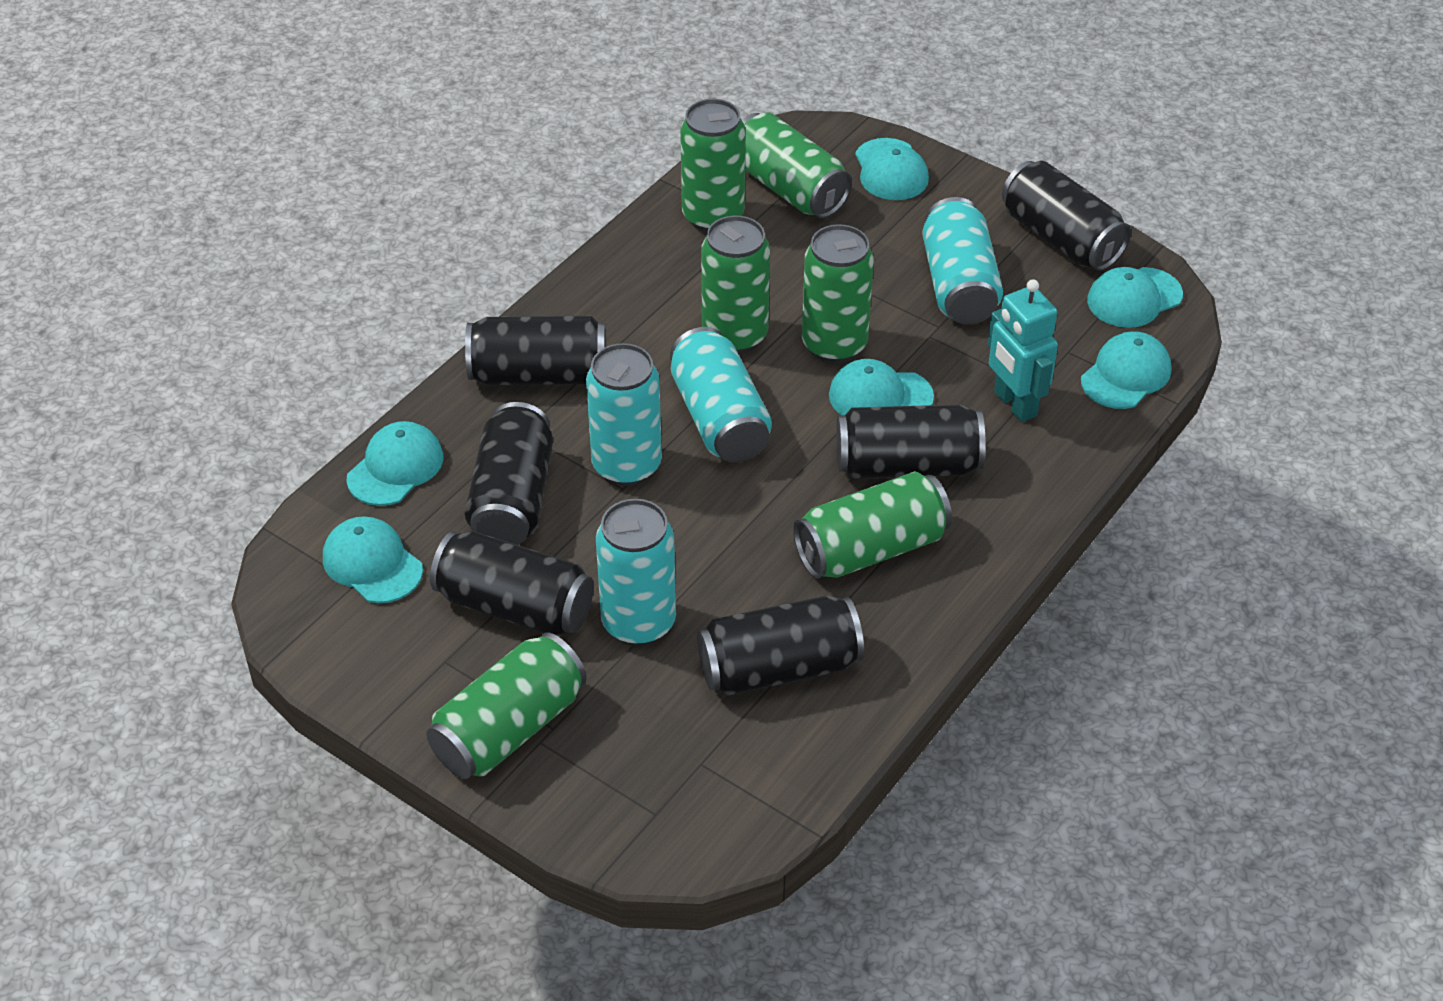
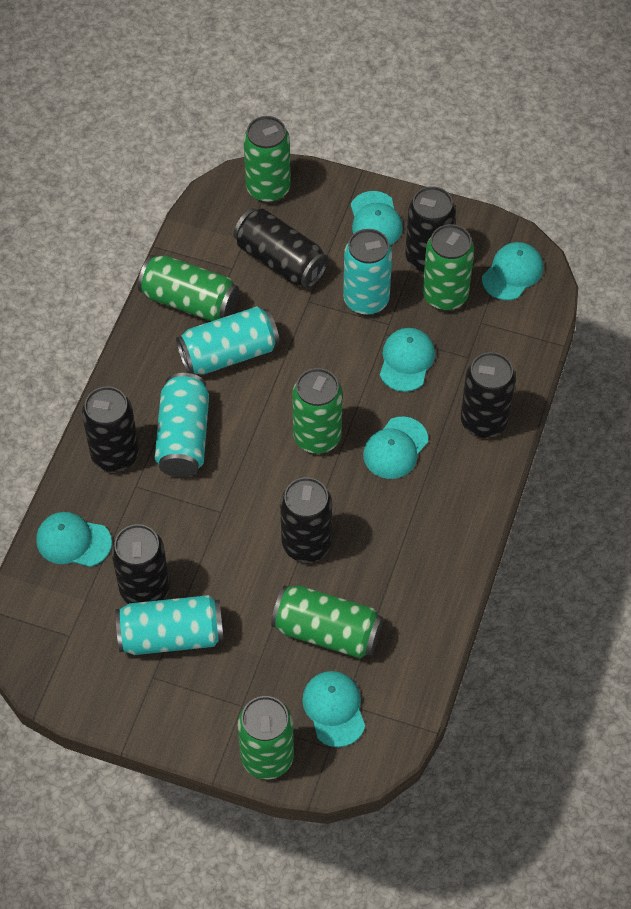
turquoise robot: [988,279,1058,422] = 1 -> none = 0

